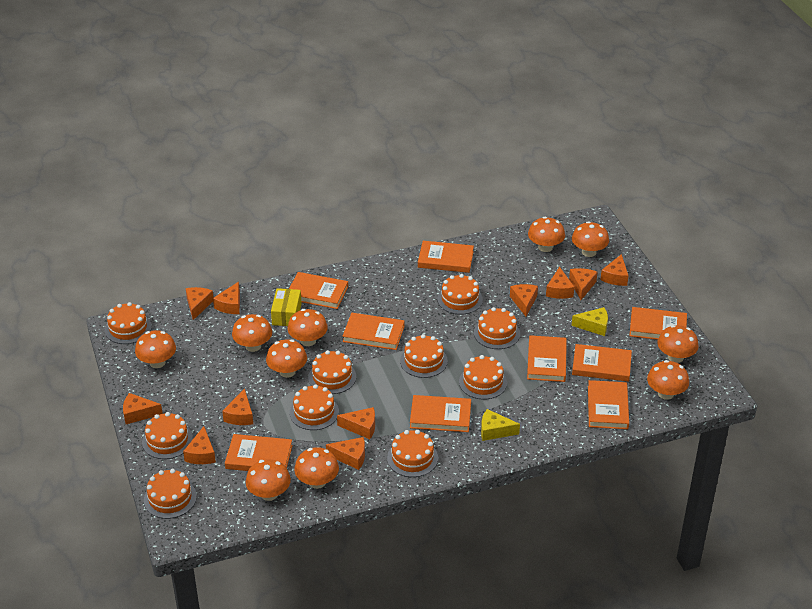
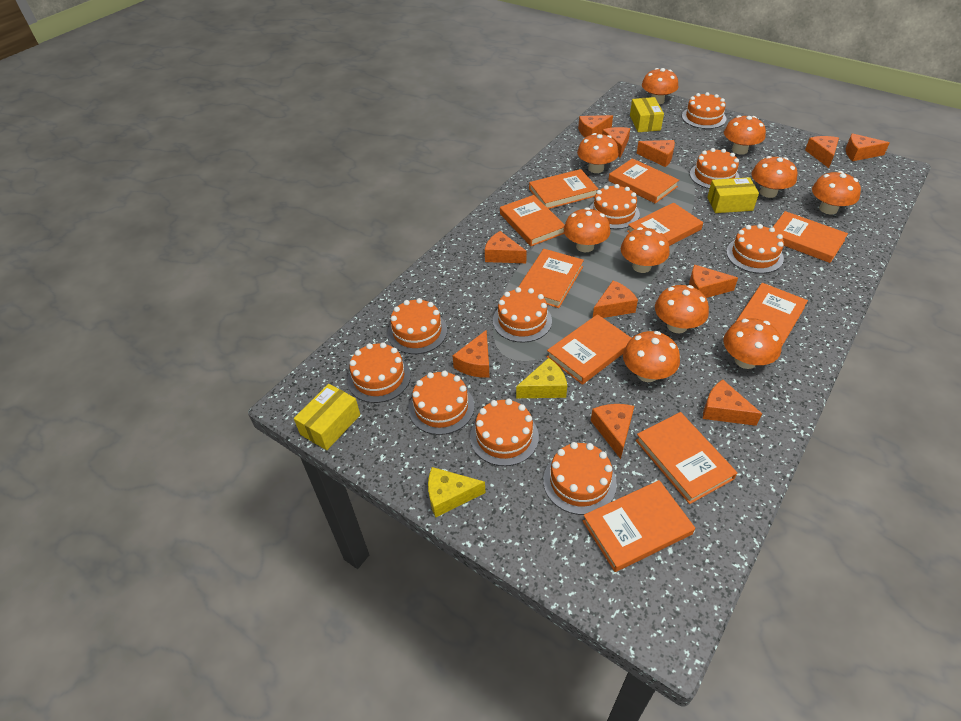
orange book: [225,434,293,471] [289,272,348,309] [342,313,405,350] [410,395,471,432] [418,241,474,273] [527,335,567,382] [572,344,632,382] [588,380,629,429] [629,307,687,340] = 9 -> [500,195,565,246] [519,249,584,308] [529,169,598,209] [547,314,631,385] [583,480,695,572] [608,158,679,204] [627,203,703,246] [635,412,737,504] [736,283,808,346] [773,211,848,263] = 10
yellow box: [271,288,302,326] = 1 -> [294,384,360,450] [630,97,664,132] [707,177,759,213] = 3

